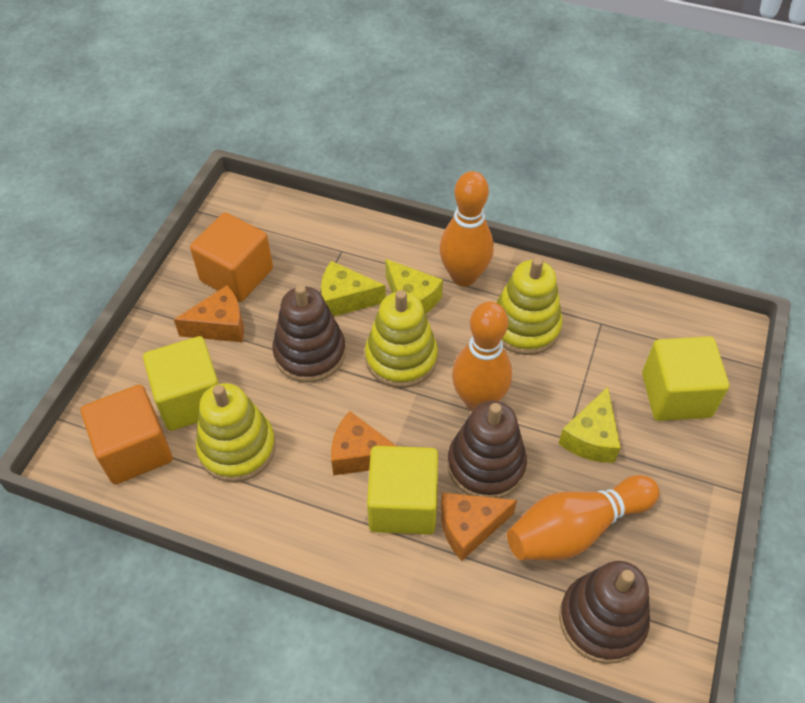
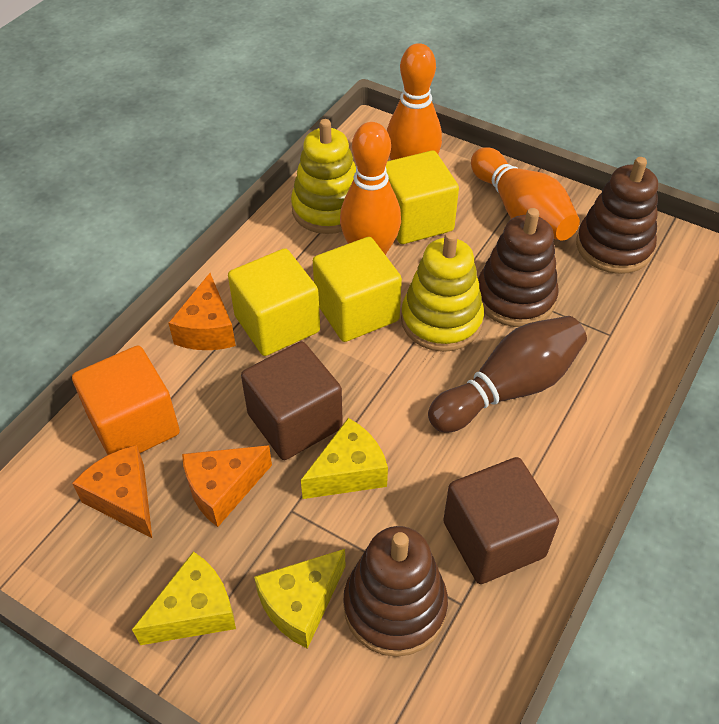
brown bowling pin: none = 0 -> [428,316,587,433] = 1
brown cube: none = 0 -> [241,341,343,460] [443,457,559,584] = 2
orange cube: [81,384,172,484] [190,213,273,302] = 2 -> [72,346,180,455] = 1
yellow stacking toy: [196,383,276,482] [365,290,438,388] [496,257,563,355] = 3 -> [291,119,356,234] [401,231,484,352] = 2

